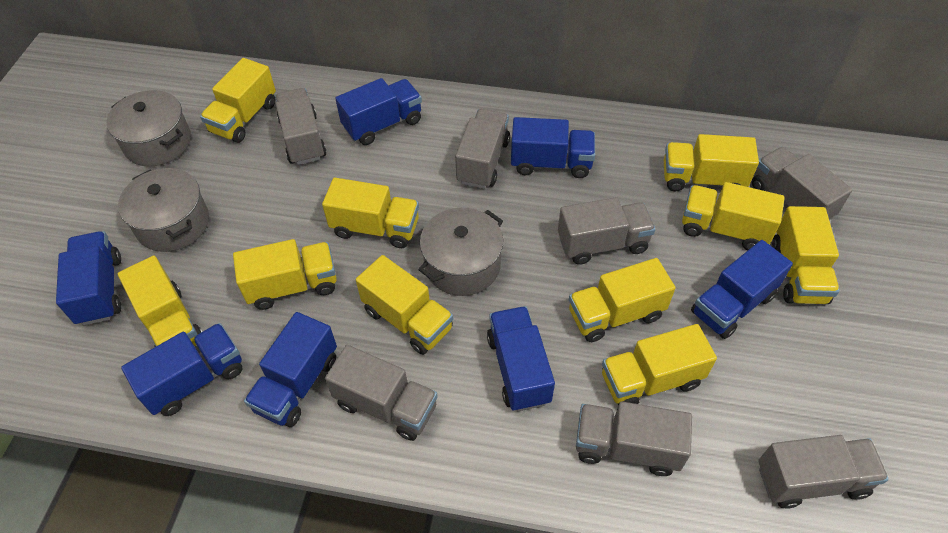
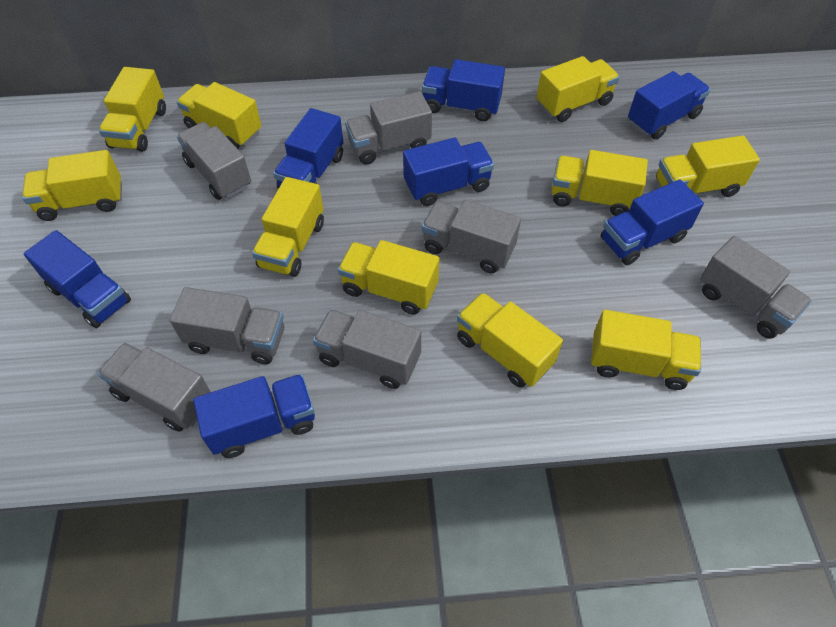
grey pot: [106,90,191,167] [118,168,209,252] [418,207,503,296] = 3 -> none = 0

